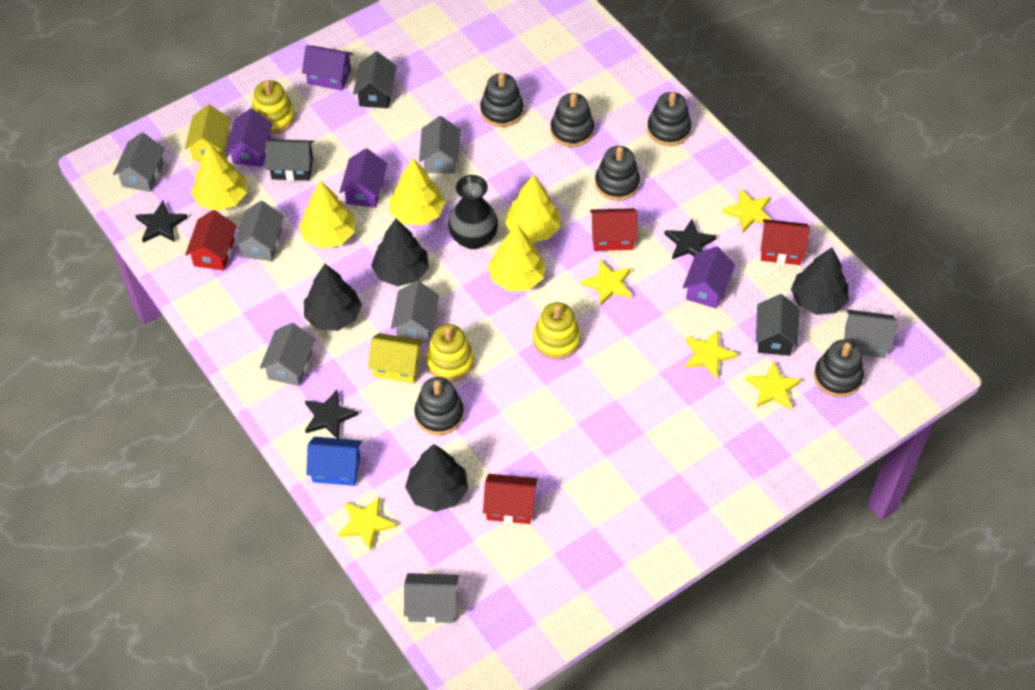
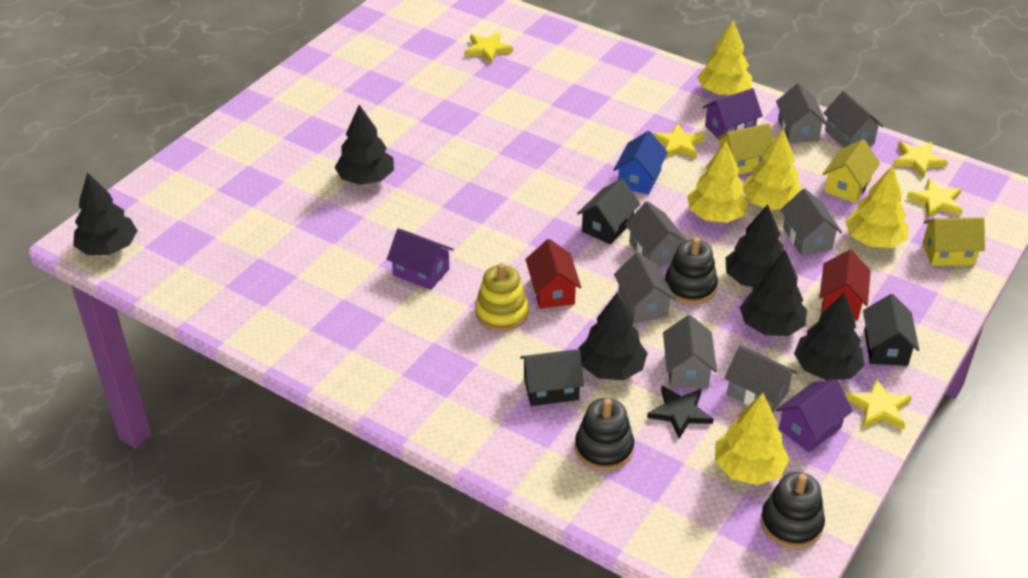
black stacking toy: [414,377,464,435] [480,73,524,127] [551,93,594,147] [595,146,640,201] [647,92,691,146] [814,340,864,397] = 6 -> [575,398,634,471] [665,237,718,305] [761,472,825,549] = 3
black star: [135,201,188,243] [305,390,359,439] [665,219,717,259] = 3 -> [647,386,714,439] = 1
black tree: [304,264,362,331] [371,219,429,286] [405,444,468,512] [791,248,849,315] = 4 -> [73,172,138,255] [334,105,394,185] [578,293,647,380] [725,204,784,287] [739,250,807,336] [794,293,865,380] = 6
black vase: [448,175,498,249] = 1 -> none = 0
purple house: [225,108,273,167] [302,46,353,90] [340,149,387,208] [683,246,735,308] = 4 -> [387,228,454,290] [703,88,763,140] [776,379,853,452] = 3
red house: [185,210,237,270] [483,474,537,524] [590,208,638,251] [761,219,810,265] = 4 -> [525,239,581,309] [820,250,871,320] = 2
yellow house: [185,104,231,161] [368,333,424,383] = 2 -> [716,123,773,175] [822,139,880,203] [923,217,985,266] = 3
yellow stacking toy: [252,80,295,134] [426,324,474,382] [533,302,581,359] = 3 -> [475,263,529,331] = 1

